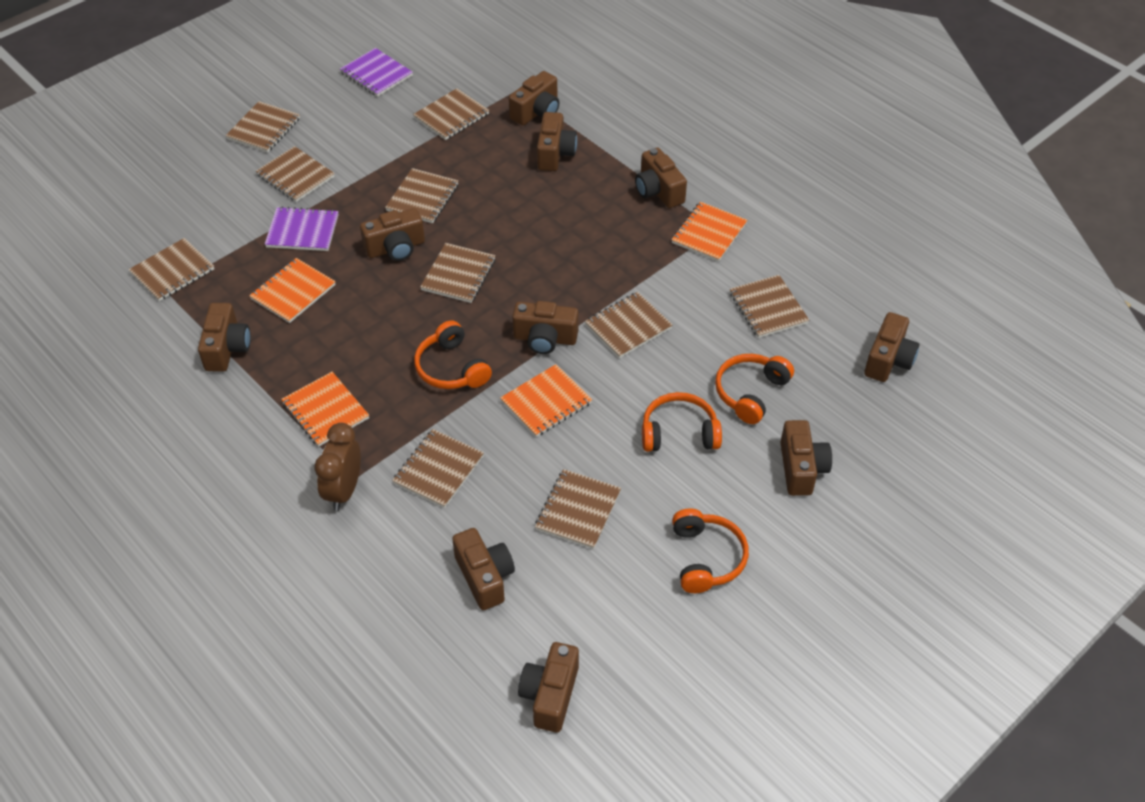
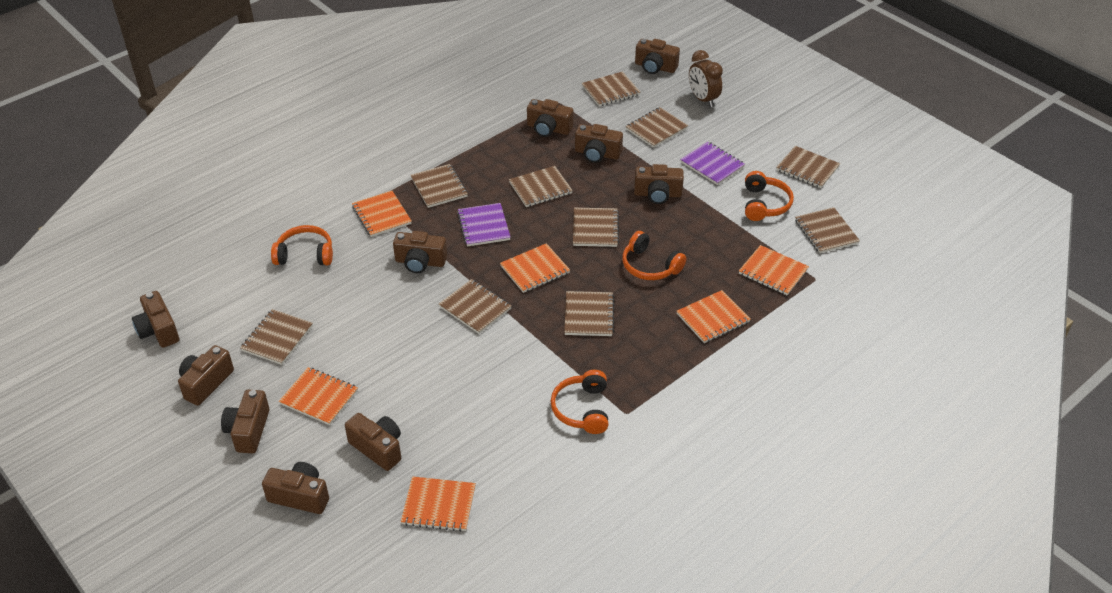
orange notebook: [249,258,336,323] [281,372,369,447] [500,364,592,437] [671,202,747,262] = 4 -> [279,367,358,425] [352,191,412,237] [401,477,476,532] [500,243,570,293] [677,290,750,343] [739,245,809,295] = 6

